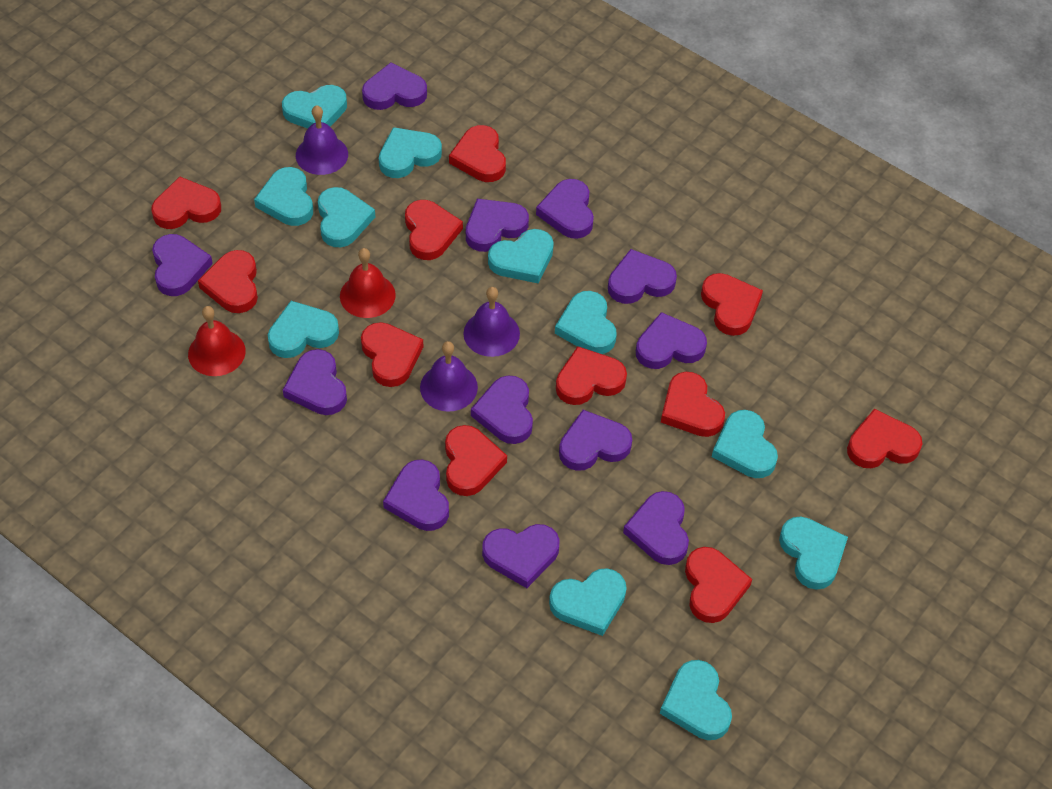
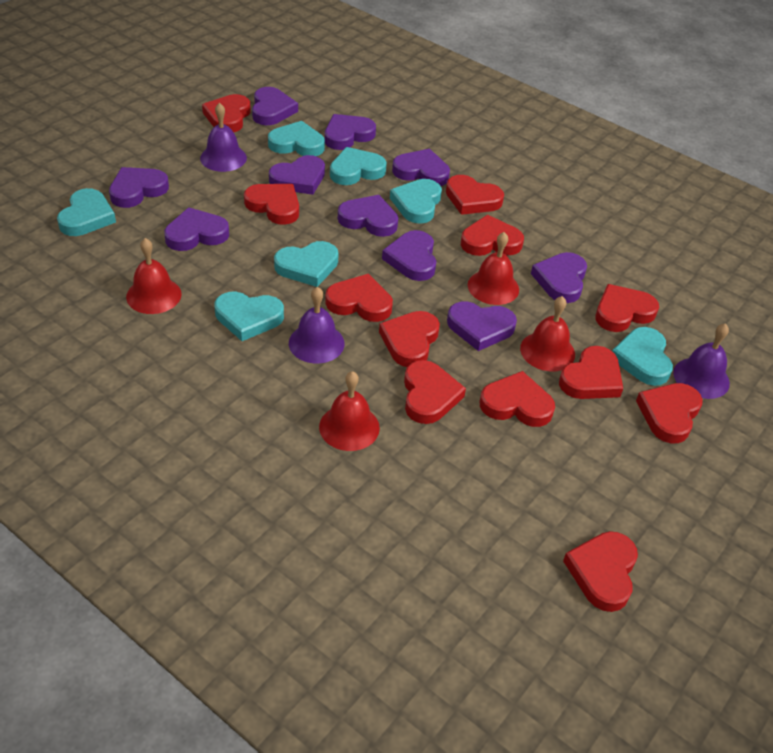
purple heart: [152,234,213,296] [283,349,347,415] [362,62,427,110] [383,459,449,531] [466,199,529,252] [471,376,533,444] [482,524,560,588] [536,179,594,239] [559,410,632,471] [608,249,677,304] [623,491,689,565] [636,312,707,369] = 12 -> [109,167,169,208] [164,207,229,251] [252,87,298,125] [269,155,325,195] [325,114,376,150] [338,195,398,237] [382,230,436,281] [392,149,450,186] [447,301,517,351] [531,252,587,303] = 10
red bell: [188,306,246,376] [340,248,396,318] = 2 -> [126,238,182,314] [319,371,380,451] [468,232,519,305] [520,296,575,371] = 4
red heart: [151,177,221,229] [198,250,258,313] [361,322,424,387] [405,200,463,260] [445,425,507,496] [449,125,506,182] [556,346,627,405] [661,372,725,437] [685,547,752,623] [701,273,763,336] [847,409,922,468] = 11 -> [202,94,251,132] [244,184,299,225] [325,274,393,322] [379,311,440,367] [404,360,466,424] [446,175,504,215] [461,215,524,256] [479,371,555,427] [559,346,623,399] [563,531,638,612] [595,284,659,332] [636,383,703,443] = 12
turquoise heart: [254,167,313,226] [268,301,339,358] [282,85,347,129] [318,187,375,247] [379,127,442,178] [488,229,554,283] [549,568,627,636] [555,291,617,354] [660,660,732,740] [712,410,778,478] [779,517,848,590] = 11 -> [57,188,116,236] [215,292,284,341] [268,121,325,156] [274,241,339,287] [330,147,387,185] [390,179,442,224] [612,327,673,386] = 7

